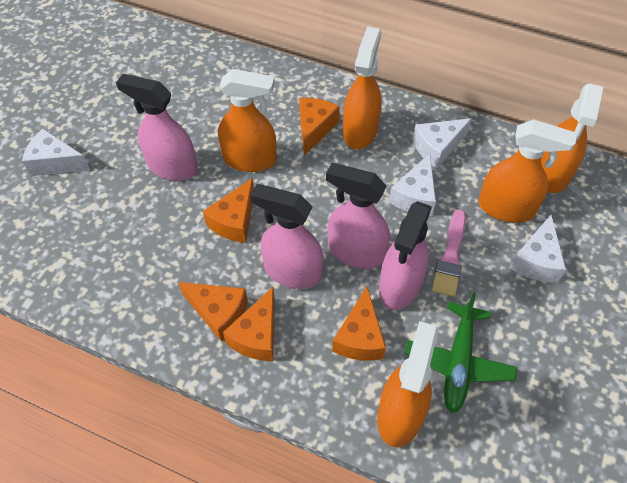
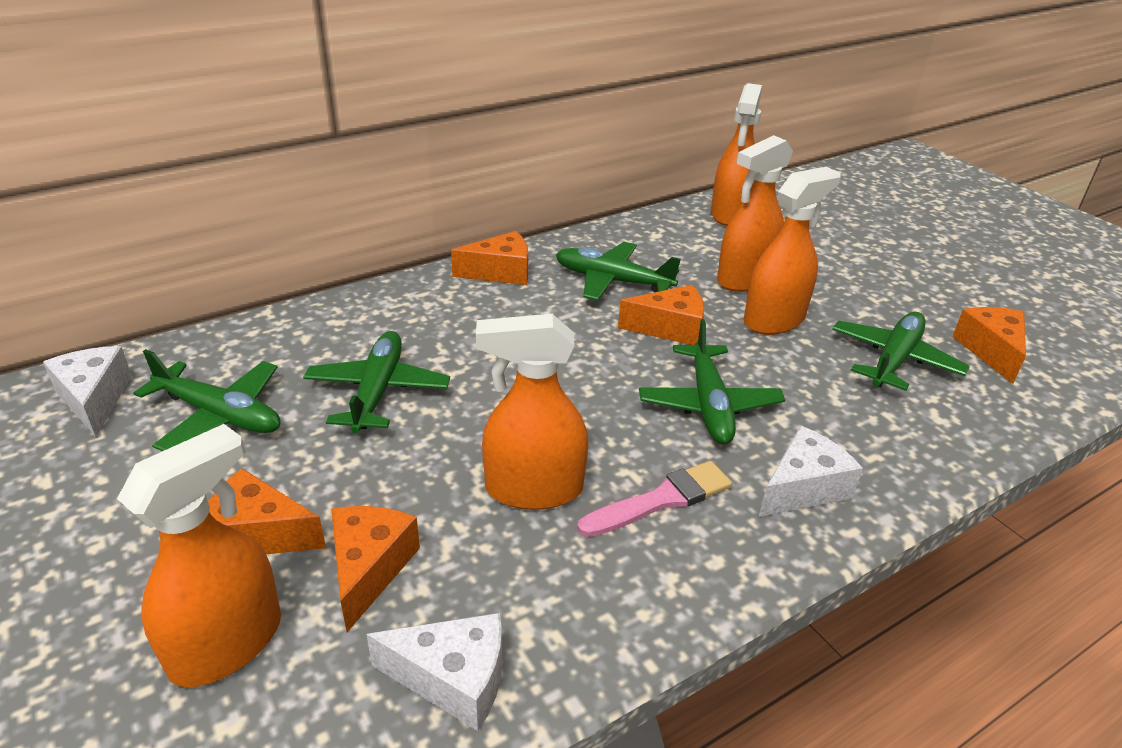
green plane: [405,292,517,413] = 1 -> [133,349,281,451] [303,331,450,433] [556,242,681,301] [639,319,785,444] [832,312,970,391] = 5
pink spray bottle: [116,74,197,181] [250,184,323,289] [326,163,390,269] [379,201,432,310] = 4 -> none = 0
white cheese: [22,129,90,176] [389,153,436,216] [413,118,472,168] [510,215,566,283] = 4 -> [43,346,132,437] [366,613,502,731] [759,426,863,517] = 3

